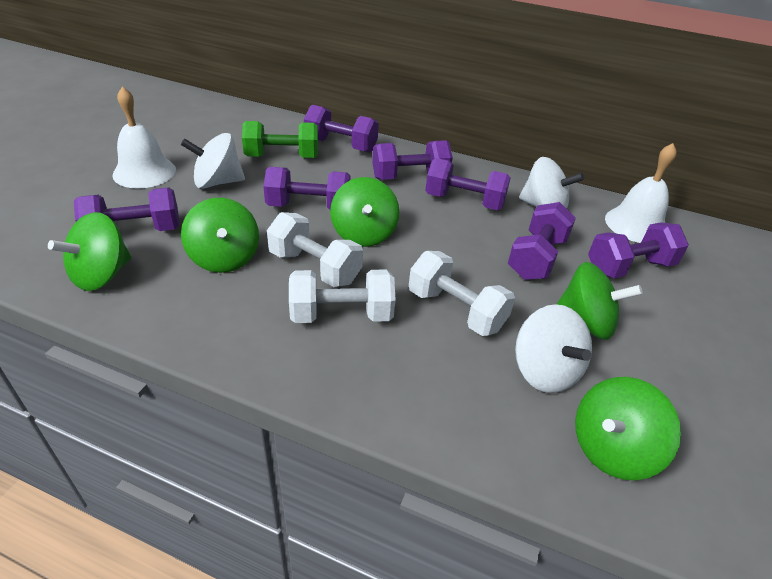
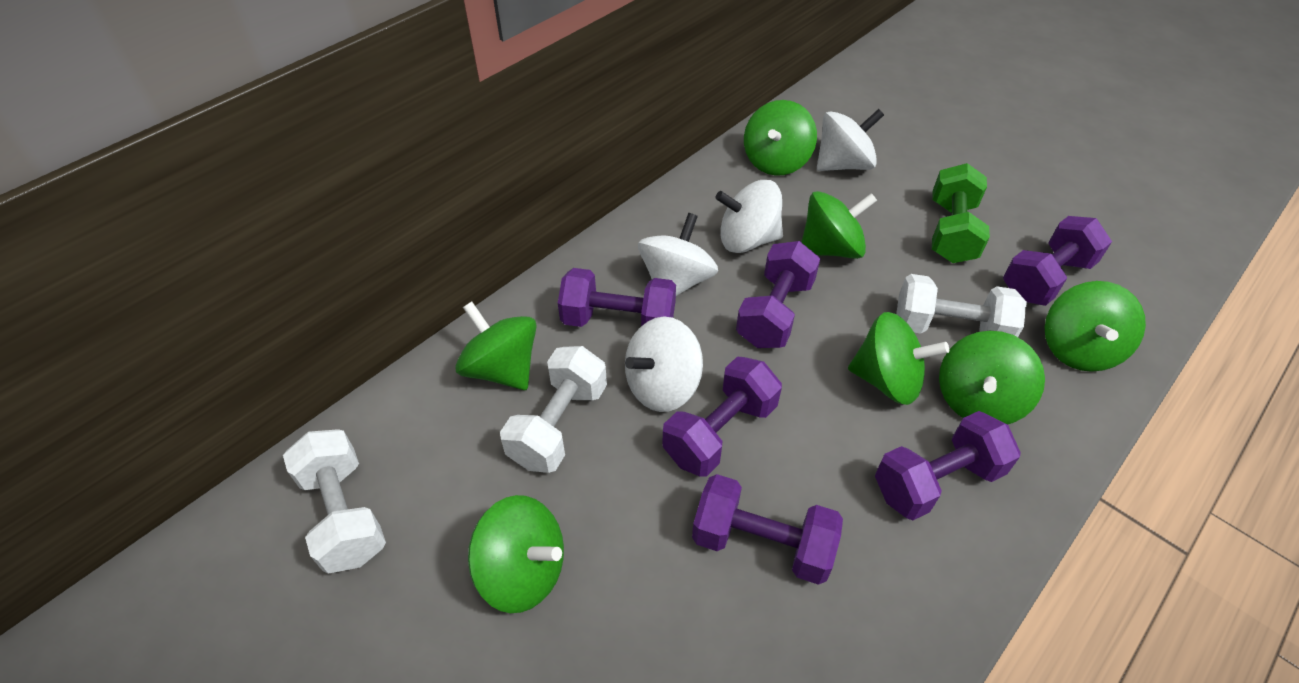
green spinning top: [48,212,131,291] [181,198,259,273] [330,177,399,247] [557,262,643,340] [575,377,681,480] = 5 -> [455,302,537,390] [468,495,564,613] [744,100,817,176] [801,191,877,259] [848,312,949,405] [939,331,1045,424] [1045,281,1146,372] = 7
purple dumbbell: [74,188,180,231] [263,167,351,210] [304,105,379,153] [372,140,453,180] [425,158,510,210] [508,202,576,280] [588,222,689,278] = 7 -> [558,268,676,327] [662,357,782,477] [692,474,843,585] [736,241,820,348] [875,411,1021,520] [1003,216,1112,306] = 6
white bell: [113,87,176,189] [605,143,677,243] = 2 -> none = 0
white spinning top: [181,133,245,189] [515,304,592,393] [519,157,584,209] = 3 -> [625,316,703,412] [638,213,718,296] [715,180,783,253] [817,109,884,171] = 4

